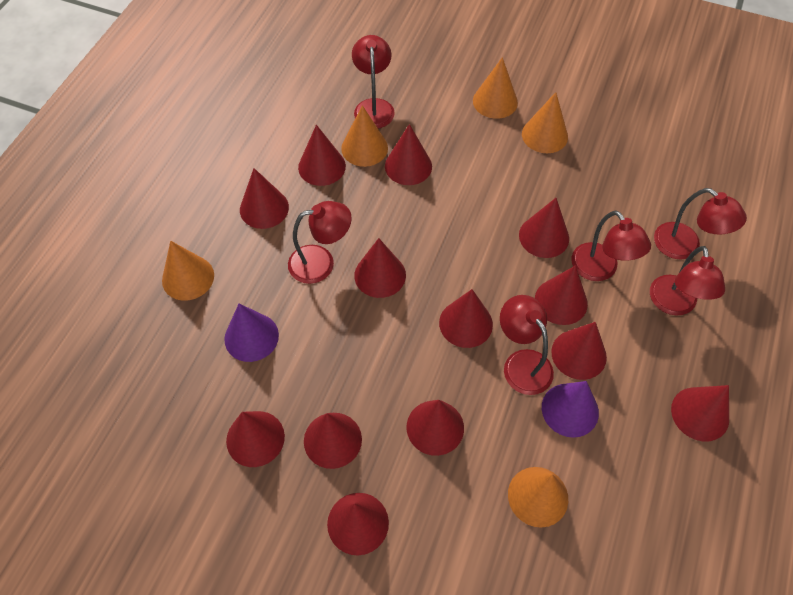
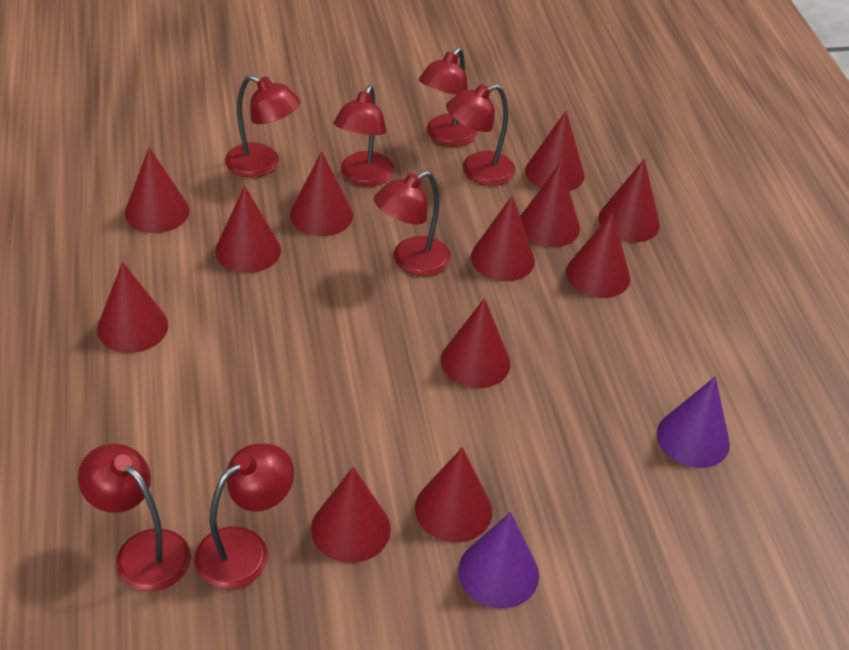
orange cone: [162,241,214,301] [341,105,388,167] [473,57,518,119] [508,467,568,528] [522,92,568,153] = 5 -> none = 0
red cone: [226,411,285,467] [240,168,289,229] [298,125,346,186] [304,413,362,469] [327,493,389,555] [354,238,406,298] [385,124,432,185] [406,400,464,456] [439,289,493,348] [519,198,569,258] [535,266,588,325] [551,322,607,380] [671,385,729,441] = 13 -> [97,262,168,353] [125,147,189,233] [215,186,281,273] [290,151,353,236] [311,467,391,563] [415,447,492,543] [441,298,510,388] [471,195,535,282] [520,163,580,247] [525,111,584,191] [566,212,630,298] [598,159,660,243] = 12
red lamp: [288,201,352,284] [352,35,395,128] [500,295,554,395] [571,211,651,281] [650,246,725,316] [654,188,747,259] = 6 -> [78,444,191,591] [194,443,294,589] [225,75,300,178] [334,85,395,186] [374,171,451,276] [419,47,478,147] [446,84,516,186] = 7

